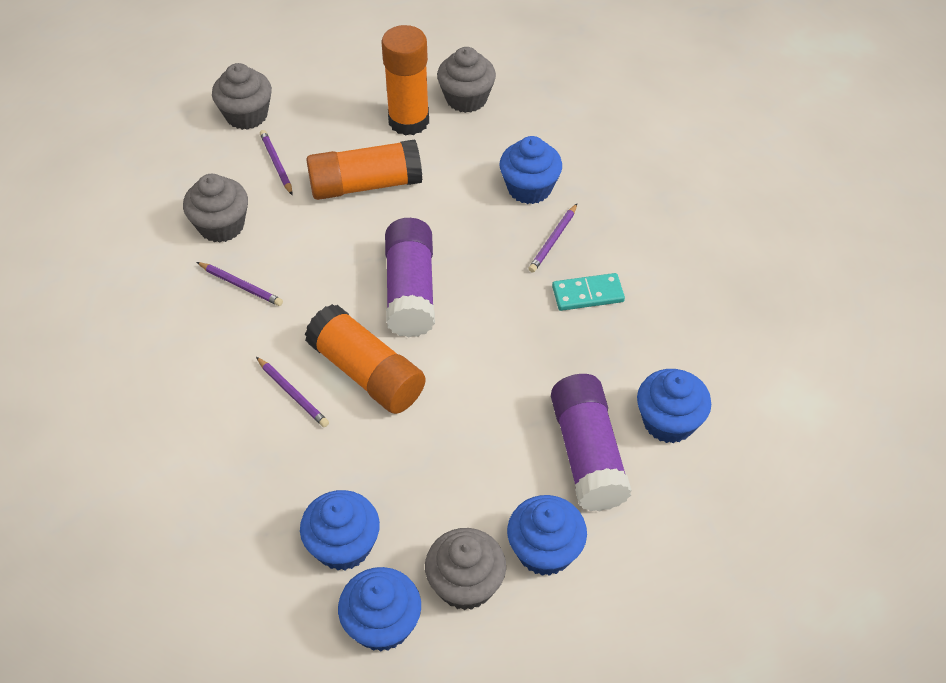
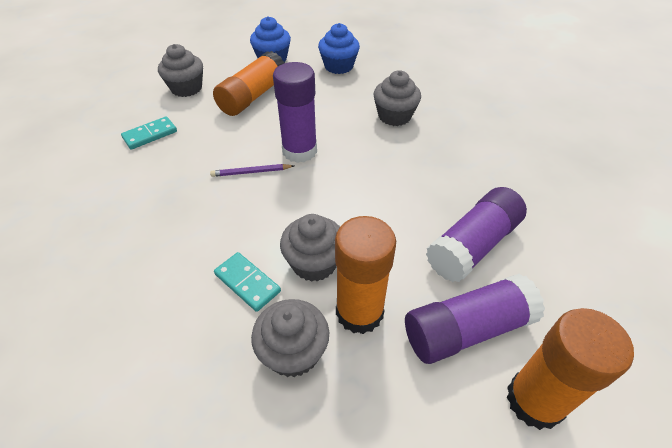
blue cupcake: [300,490,380,570] [338,567,421,652] [499,136,562,204] [507,495,587,576] [637,369,711,443] = 5 -> [250,16,291,62] [318,23,360,74] = 2
purple glue stick: [385,218,435,338] [551,374,632,512] = 2 -> [273,62,317,163] [405,274,545,364] [426,187,527,282] = 3
purple pencil: [197,262,283,306] [256,357,329,427] [260,130,293,195] [528,204,577,273] = 4 -> [210,164,294,177] = 1
turquoise domino: [552,273,625,311] = 1 -> [121,116,177,150] [214,252,281,312] = 2

